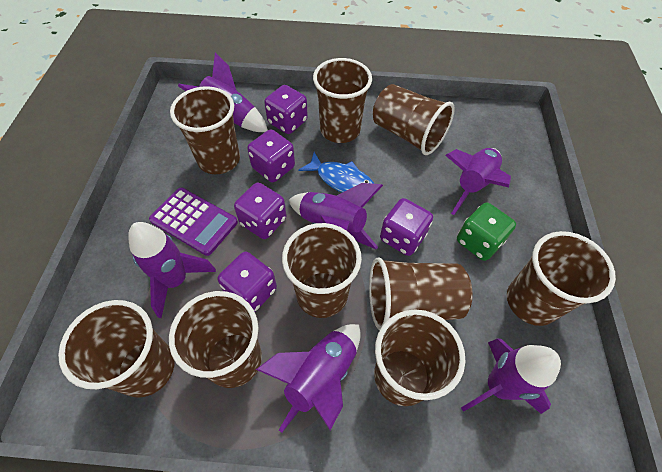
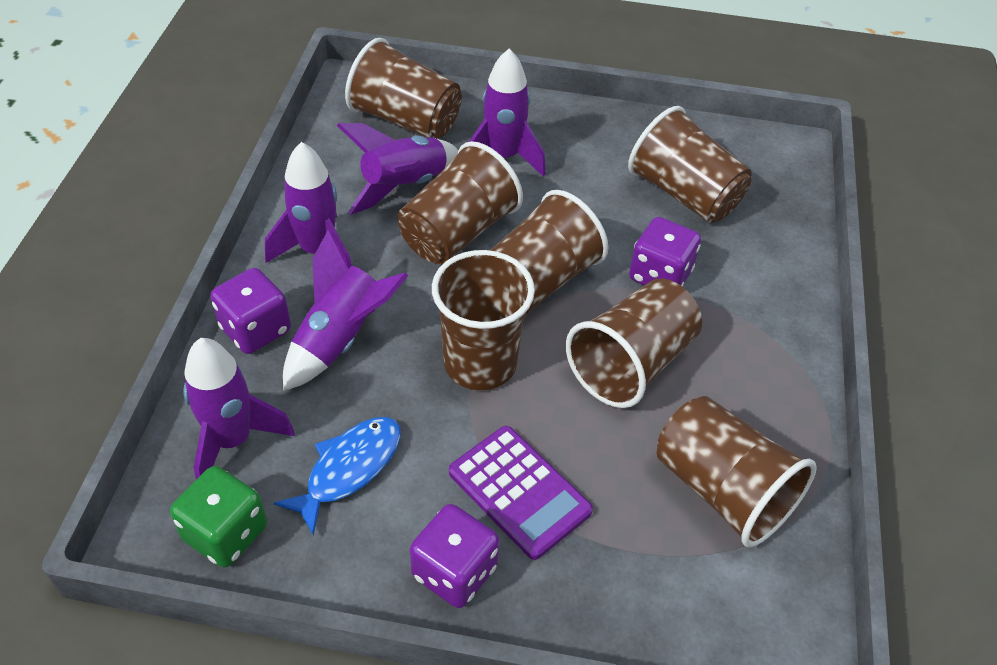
brown cup: [58,300,175,398] [169,291,262,388] [170,86,240,174] [282,223,362,318] [313,58,372,143] [369,257,473,330] [373,84,455,155] [374,309,465,406] [507,231,616,326] = 9 -> [345,38,462,139] [398,141,523,264] [432,250,535,390] [490,190,608,314] [566,278,702,408] [628,106,752,223] [657,396,817,547] = 7
purple dice: [217,252,277,312] [234,182,287,239] [247,129,295,182] [264,85,308,134] [380,198,433,256] = 5 -> [210,268,291,354] [410,504,499,608] [629,217,701,287] = 3
purple rocket: [128,222,216,318] [178,53,268,132] [256,324,360,433] [289,183,383,250] [445,148,511,215] [461,339,561,414] = 6 -> [183,338,295,479] [265,142,352,269] [283,231,408,391] [337,123,458,215] [469,49,546,177] = 5

